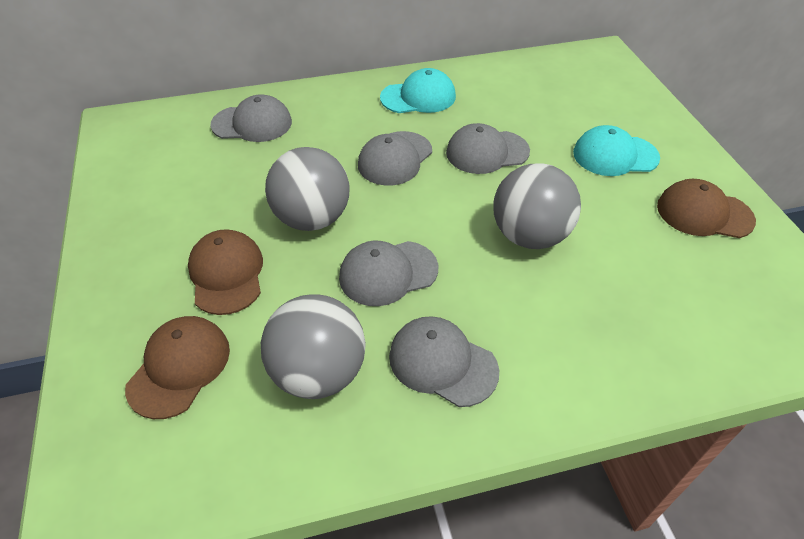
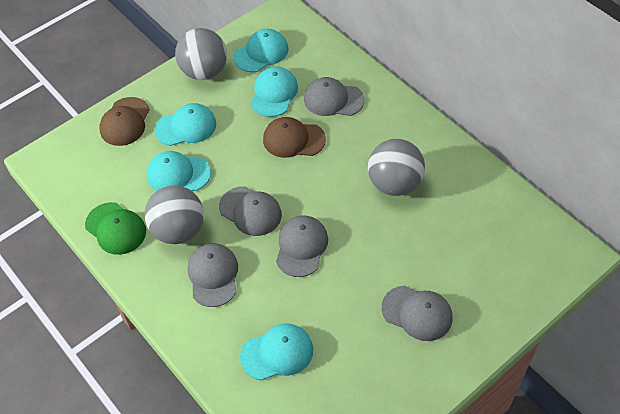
brown cap: [125,316,230,419] [188,229,263,315] [657,179,756,238] = 3 -> [99,97,150,146] [263,117,326,158] = 2
green cap: none = 0 -> [85,202,146,255] = 1
turquoise cap: [380,68,456,113] [573,125,660,176] = 2 -> [147,151,211,191] [155,103,216,146] [234,29,288,72] [240,323,313,380] [251,67,298,117] = 5

